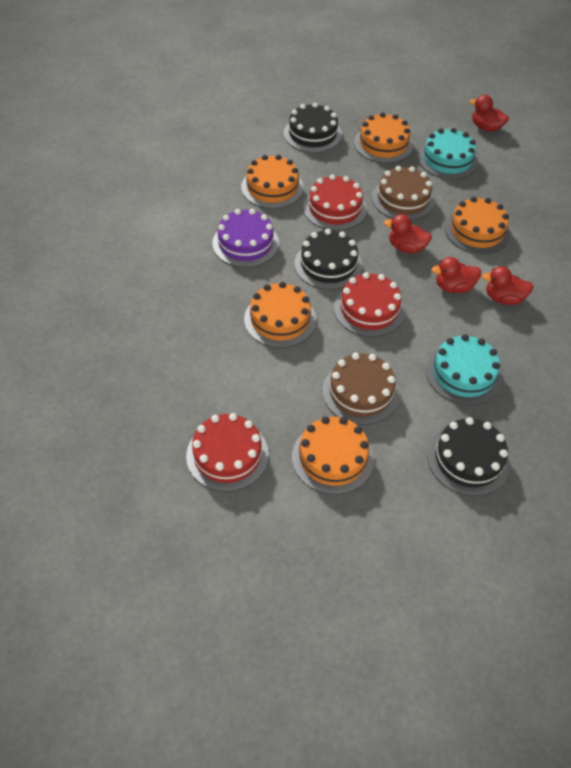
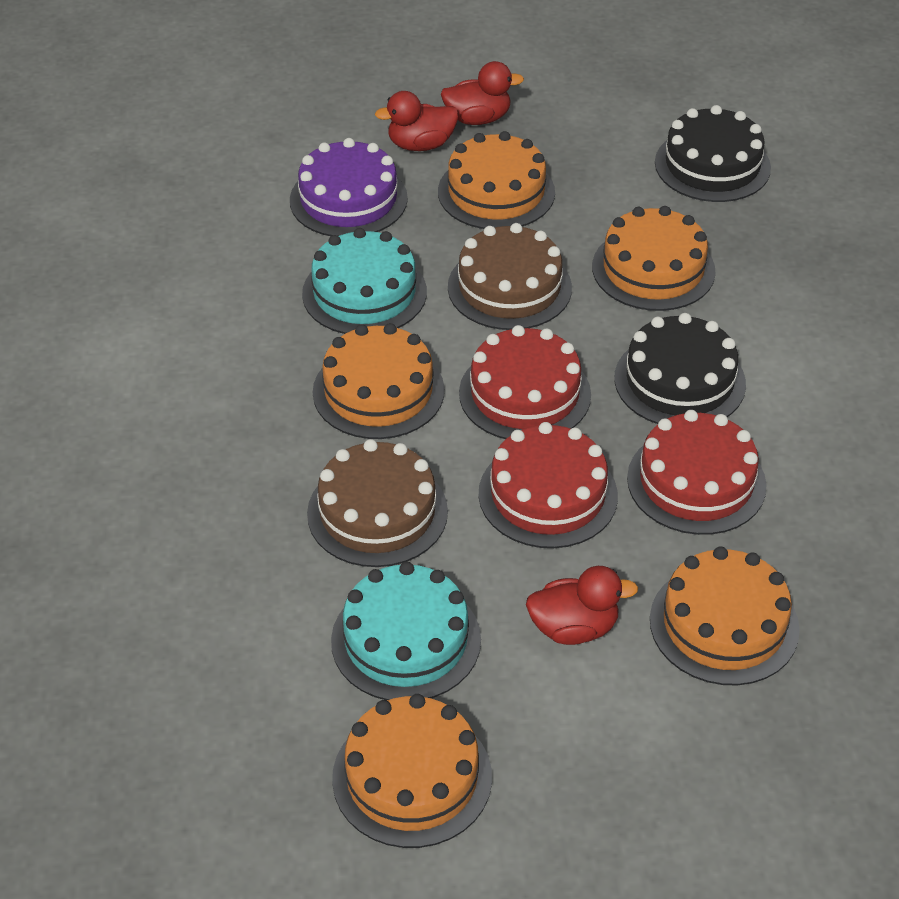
black cake: [284,103,342,153] [295,229,362,290] [427,417,510,496] = 3 -> [614,313,746,424] [655,105,771,202] = 2
red duck: [384,214,432,253] [431,257,481,293] [469,95,509,132] [482,266,534,305] = 4 -> [375,91,458,151] [441,61,524,125] [526,566,638,645] = 3

